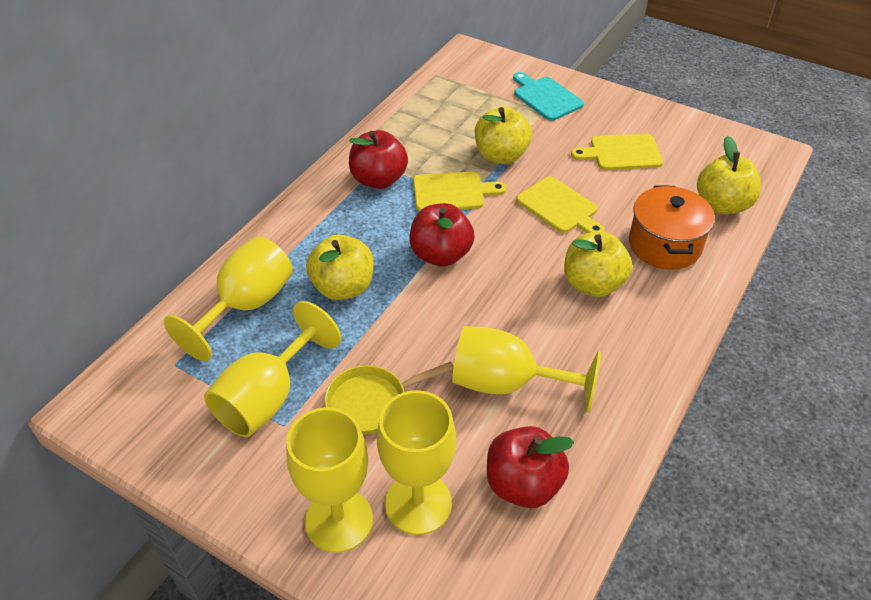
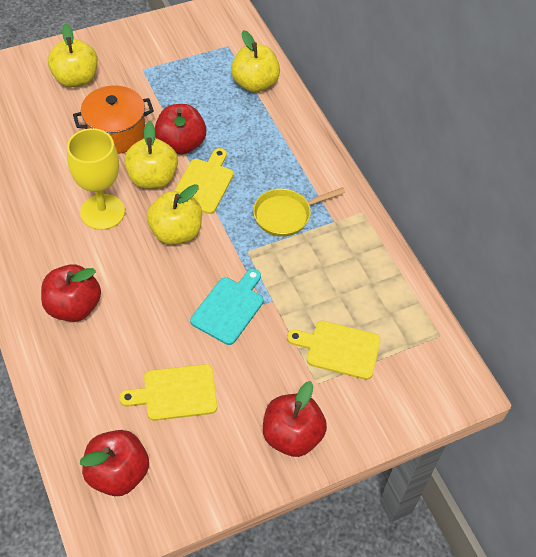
red apple: [349,130,408,189] [410,203,475,267] [487,426,574,508] = 3 -> [41,264,101,322] [80,430,149,496] [155,104,207,155] [263,381,327,457] = 4
yellow goblet: [164,236,293,361] [204,301,341,437] [286,407,373,553] [377,390,456,535] [452,326,601,413] = 5 -> [67,128,125,230] = 1

